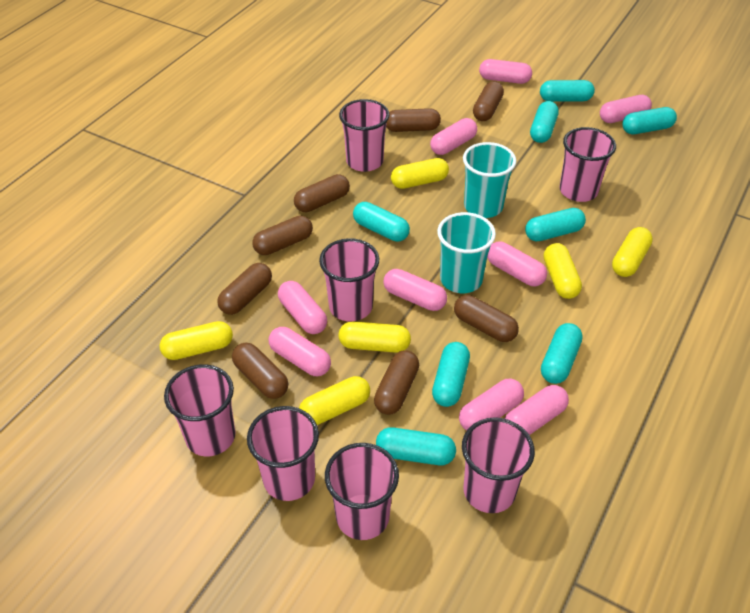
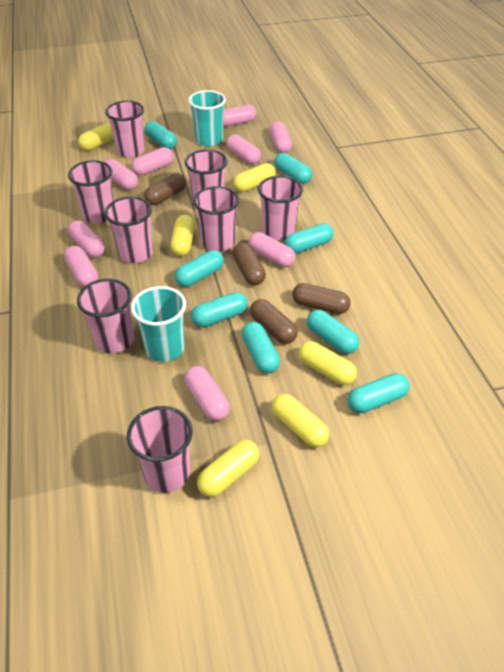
brown capsule: [217,263,272,315] [232,342,288,399] [252,216,313,255] [294,174,350,212] [374,350,419,415] [386,108,441,132] [454,295,519,342] [473,81,504,121] = 8 -> [144,173,186,205] [232,243,266,286] [250,299,298,344] [292,283,351,314] = 4
pink cup: [164,364,236,456] [247,406,319,501] [319,238,379,322] [325,443,399,540] [339,99,390,172] [462,417,535,513] [560,127,616,202] = 7 -> [68,160,114,224] [77,279,134,354] [105,101,145,158] [105,197,153,263] [127,406,193,493] [185,149,228,205] [193,186,239,252] [258,176,303,240] = 8

